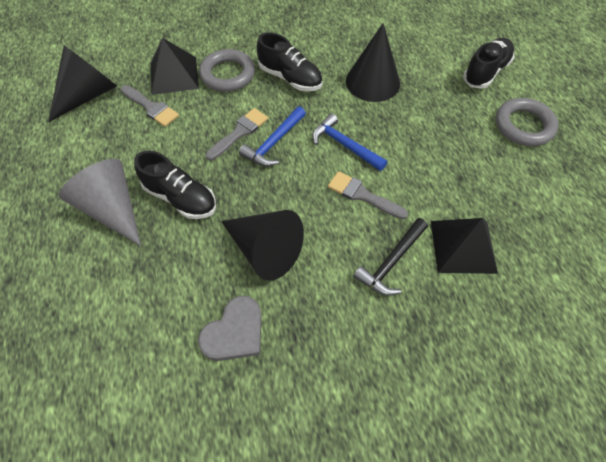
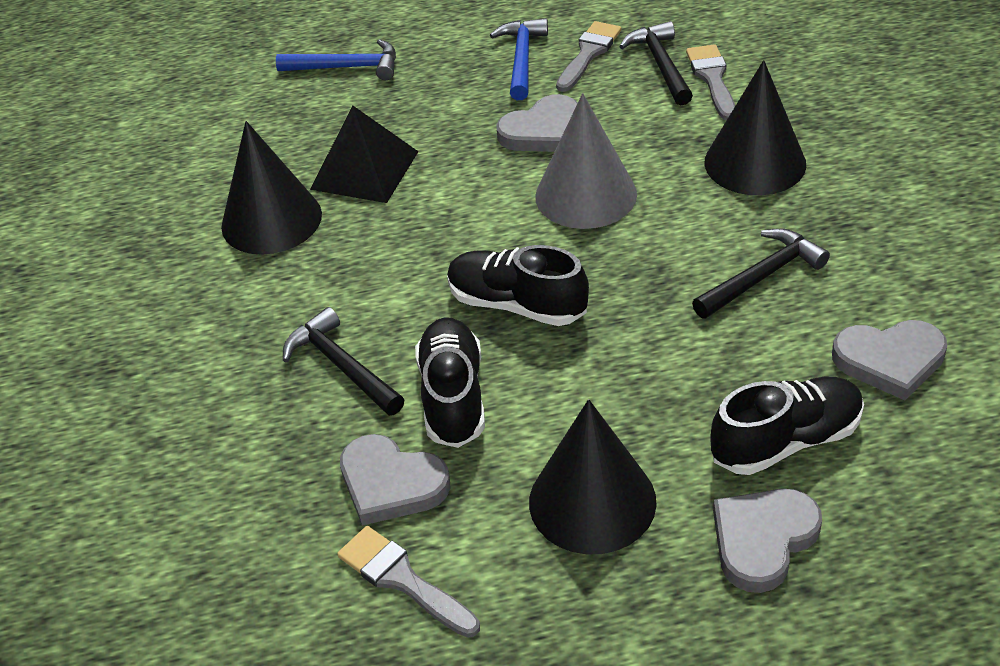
black hammer: [353,218,428,296] = 1 -> [283,307,405,416] [619,21,693,106] [692,228,830,318] = 3
black pyramid: [151,38,199,95] [431,218,498,274] = 2 -> [310,106,419,203] = 1
grey heart: [198,296,262,361] = 1 -> [340,434,451,526] [497,94,577,152] [713,489,822,593] [832,320,947,400] = 4
grey ring: [199,49,255,92] [496,98,559,146] = 2 -> none = 0

